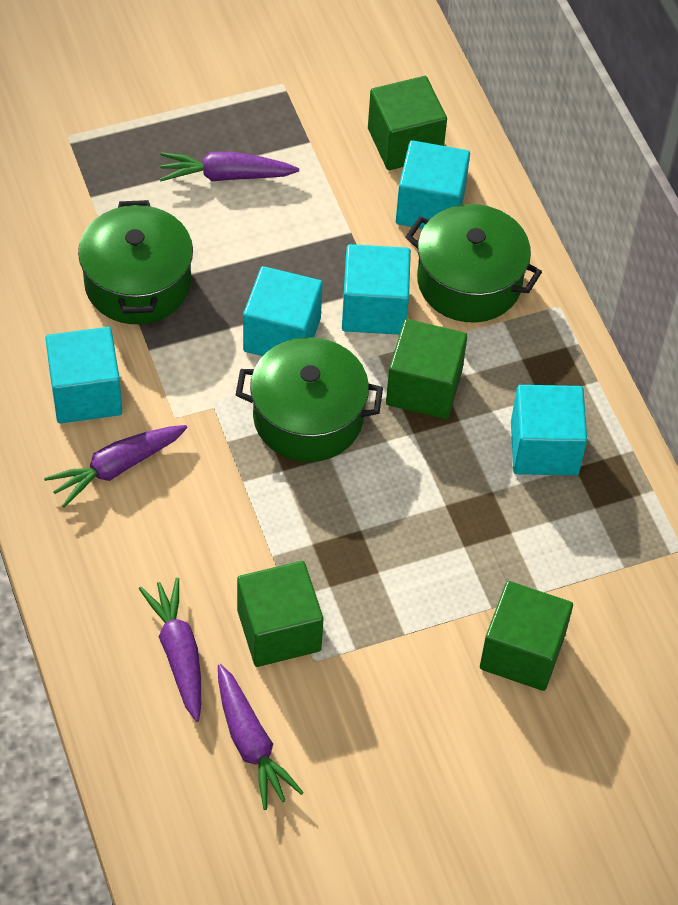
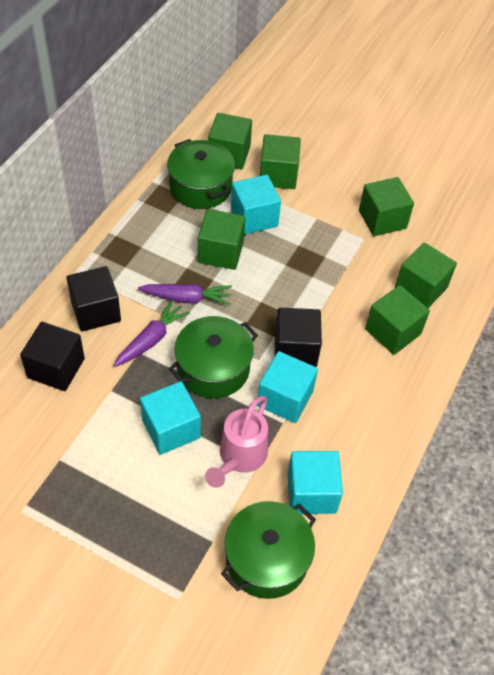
black cube: none = 0 -> [20,322,85,391] [66,266,121,332] [275,308,322,367] = 3
green cube: [237,561,323,667] [368,76,447,170] [386,319,468,419] [480,581,573,691] = 4 -> [198,209,245,270] [208,113,252,169] [260,134,301,189] [359,177,414,236] [365,285,430,355] [395,242,457,308] = 6
pink watering can: none = 0 -> [205,395,268,488] = 1
purple carrot: [44,425,187,508] [139,577,201,722] [160,152,299,181] [218,664,304,810] = 4 -> [114,300,190,367] [138,284,232,305] = 2
turquoise cube: [45,327,122,424] [243,266,323,356] [342,244,411,335] [396,140,470,229] [511,385,587,475] = 5 -> [140,381,201,455] [231,175,281,235] [257,351,318,423] [287,451,343,514] = 4

